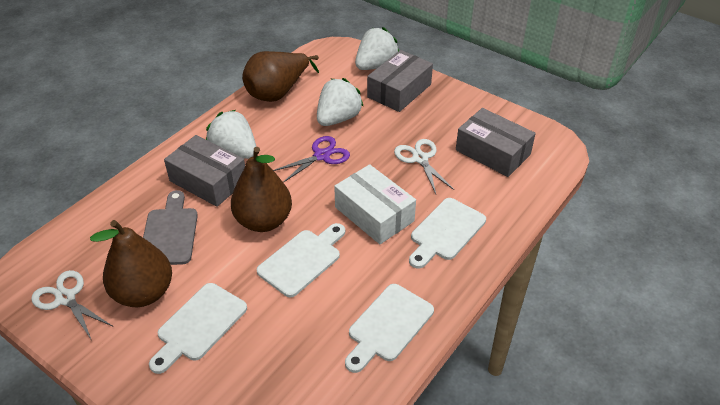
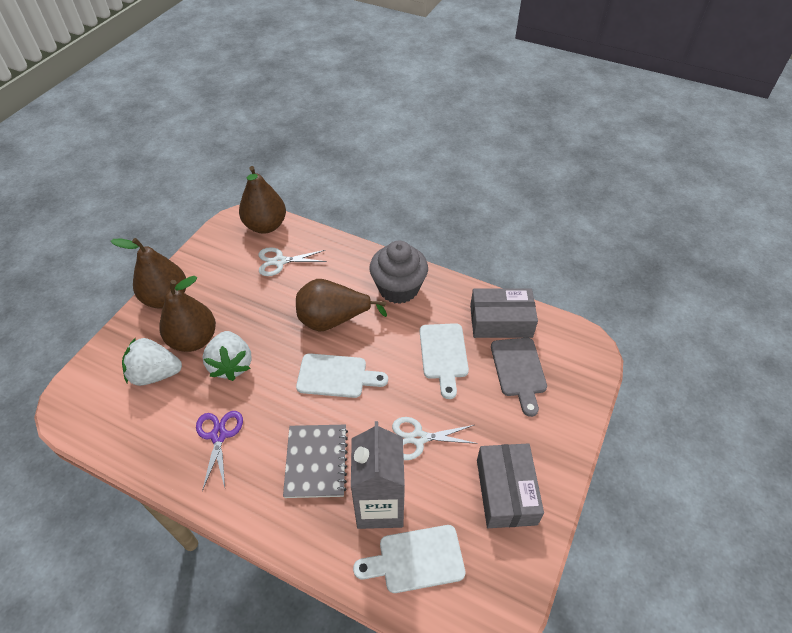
brown pear: [90,220,172,307] [231,147,292,232] [242,51,319,102] = 3 -> [111,238,186,309] [159,276,216,352] [239,166,286,234] [296,279,387,332] = 4
grey box: [164,135,245,207] [367,50,433,112] [456,108,536,177] = 3 -> [470,288,538,338] [477,443,544,528] = 2
grey carton: none = 0 -> [351,421,405,529] = 1
grey cupcake: none = 0 -> [369,241,428,304] = 1
grey notebook: none = 0 -> [283,425,348,498] = 1
white box: [334,164,416,244] = 1 -> none = 0
white cutting board: [149,283,247,374] [257,223,345,297] [345,284,434,373] [409,198,486,269] = 4 -> [296,353,388,398] [353,525,465,593] [420,323,469,399] = 3
white strawberry: [206,110,256,159] [317,78,364,126] [355,27,399,70] = 3 -> [122,337,182,386] [203,331,252,381] = 2

